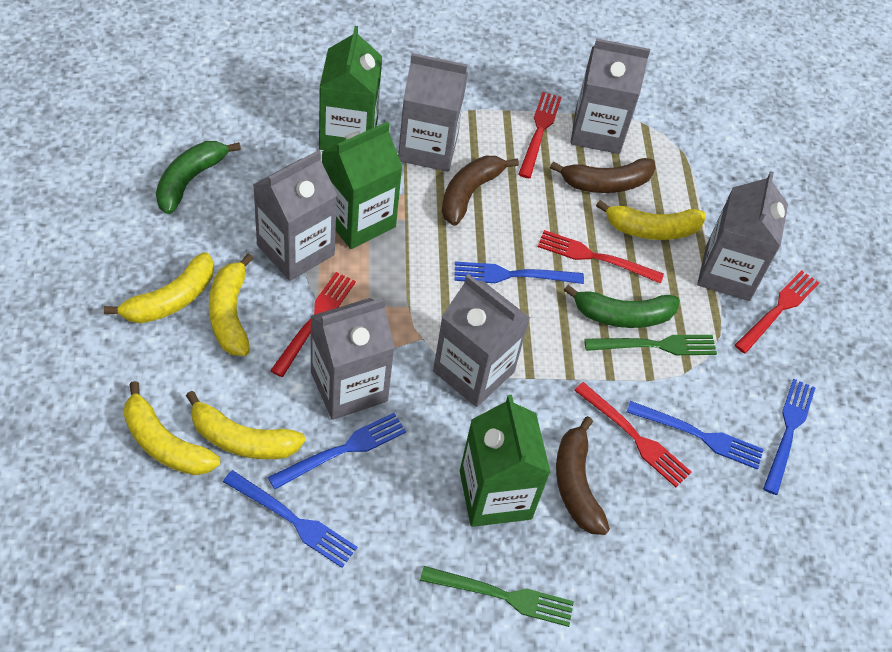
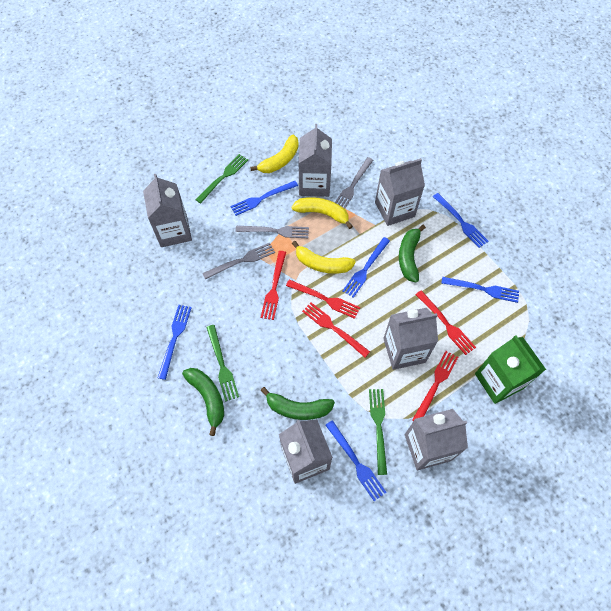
blue fork: [223,470,357,568] [268,413,406,489] [455,262,584,284] [627,401,764,470] [763,379,815,495] = 5 -> [158,305,192,380] [230,181,298,216] [325,420,386,501] [343,237,390,298] [433,193,489,248] [441,277,519,303] = 6
brown banana: [441,156,519,226] [550,158,655,193] [556,416,610,535] = 3 -> none = 0
green banana: [156,141,241,214] [564,285,680,328] = 2 -> [182,368,224,436] [260,387,335,420] [399,225,426,282] = 3
green carton: [319,26,382,150] [322,122,402,249] [460,395,551,527] = 3 -> [475,336,546,404] = 1
green fork: [420,566,574,627] [584,335,717,355] = 2 -> [195,154,248,204] [206,325,239,402] [369,389,387,475] = 3
grey fork: none = 0 -> [202,243,275,280] [235,226,309,238] [335,157,374,209] = 3
yellow banana: [104,252,214,323] [124,381,220,475] [186,391,305,459] [209,253,254,356] [596,200,705,240] = 5 -> [250,135,299,173] [292,197,353,229] [292,241,356,274] = 3

